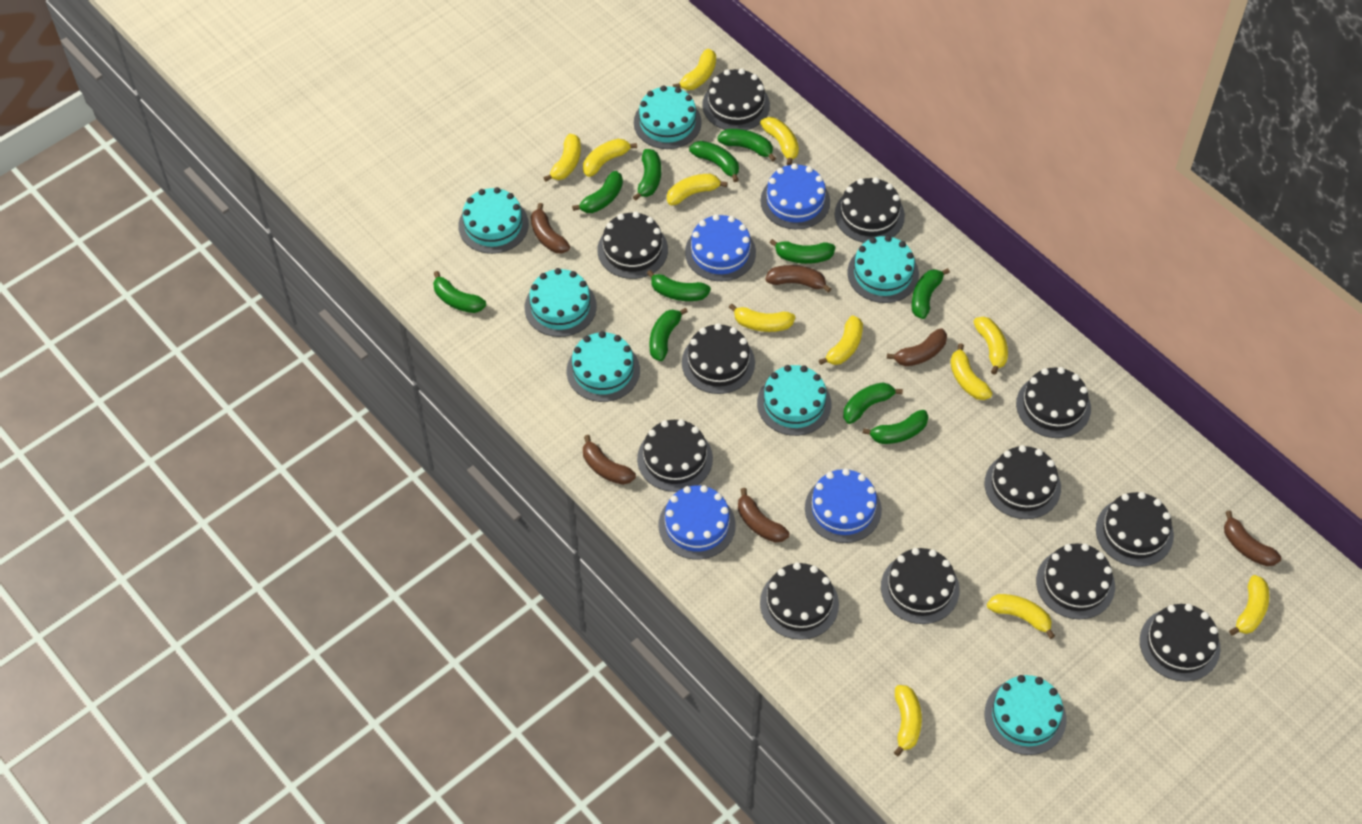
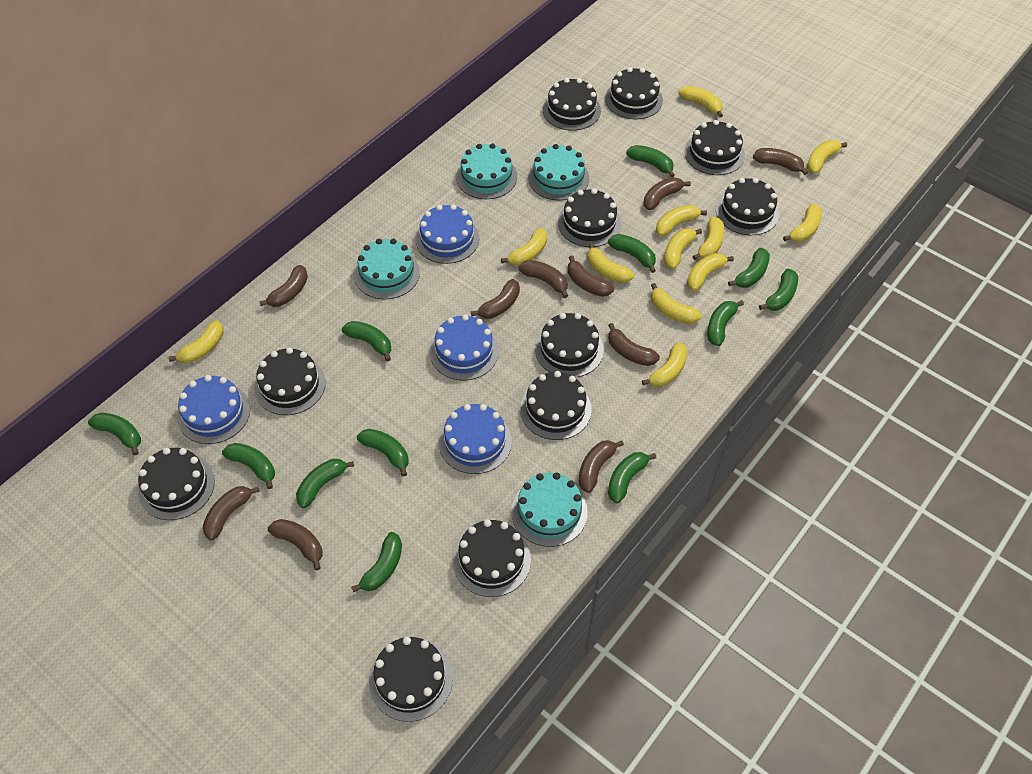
black cake: [597,212,668,279] [637,419,713,492] [682,323,755,394] [702,68,770,130] [760,562,839,640] [835,177,905,243] [881,548,960,624] [985,445,1061,519] [1016,367,1091,438] [1036,543,1115,619] [1096,492,1174,567] [1140,604,1220,682] = 12 -> [138,448,215,520] [254,347,326,415] [369,637,453,722] [453,519,531,597] [520,371,592,440] [535,313,604,378] [543,78,601,131] [558,188,621,247] [605,67,663,119] [684,120,745,175] [716,178,779,235] = 11
brown banana: [531,203,570,253] [583,435,636,485] [738,488,790,543] [765,265,831,293] [887,328,947,366] [1224,511,1281,566] = 6 -> [203,486,260,541] [259,265,308,307] [268,519,323,571] [471,279,520,319] [519,260,568,298] [568,255,614,297] [579,440,624,493] [608,323,660,366] [643,177,691,210] [753,148,808,175] = 10
green banana: [433,271,486,313] [572,171,623,213] [633,149,661,201] [647,270,711,301] [650,307,688,361] [689,141,739,182] [717,129,776,162] [770,239,835,264] [843,382,903,424] [863,410,928,444] [912,268,950,319] = 11 -> [88,413,141,455] [222,443,275,489] [296,459,354,508] [342,321,391,361] [351,532,402,592] [357,429,408,476] [608,234,656,273] [608,452,656,503] [626,145,675,178] [707,300,744,346] [728,248,770,288] [759,269,798,311] = 12
turquoise cake: [458,187,529,254] [525,268,597,337] [567,331,640,402] [634,85,702,149] [757,365,831,436] [847,235,919,303] [985,675,1066,755] = 7 -> [354,239,420,299] [456,143,517,199] [511,472,588,547] [528,144,589,201] = 4

